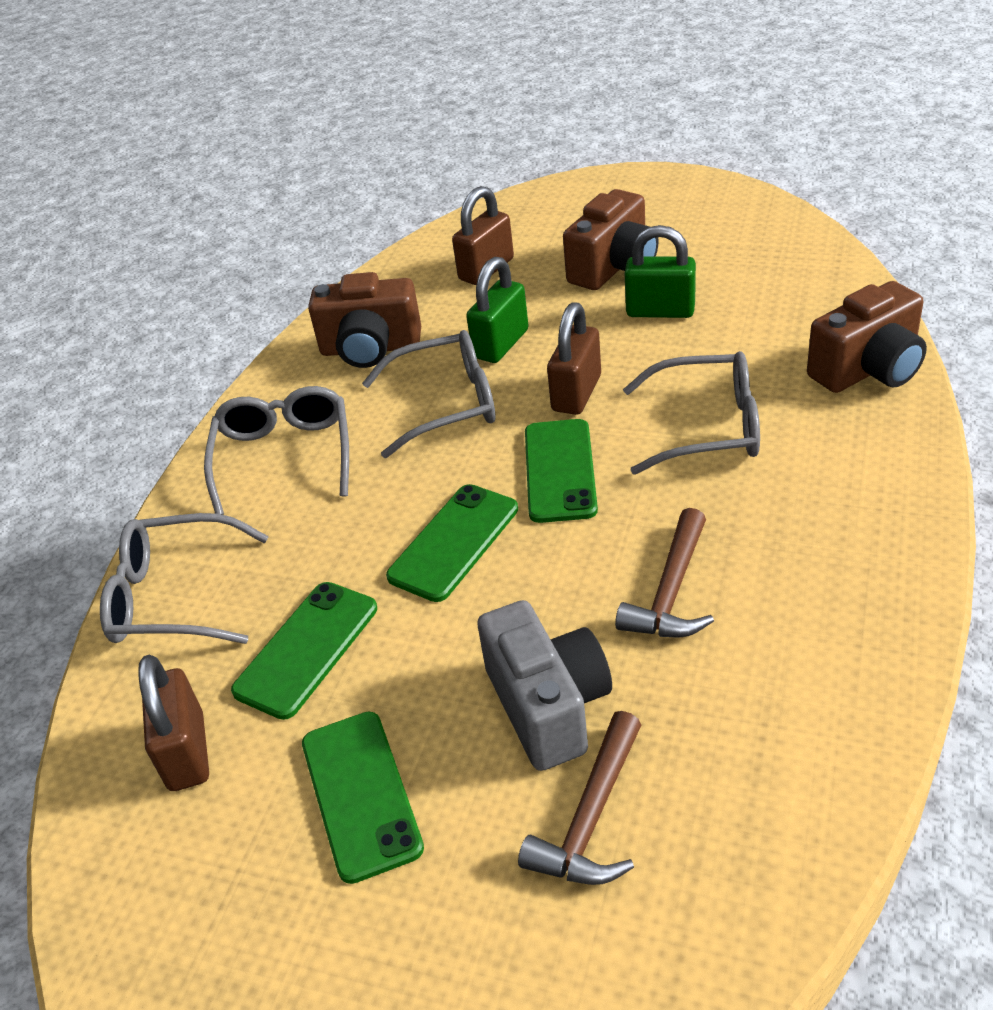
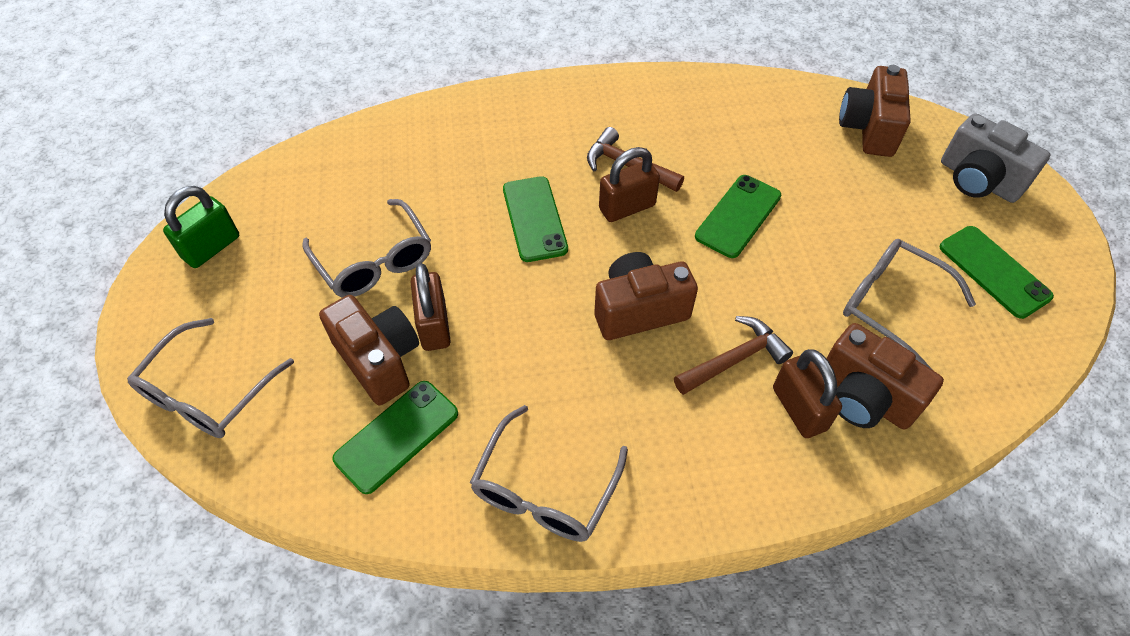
brown camera: [308,272,421,368] [563,189,659,290] [807,281,927,393] = 3 -> [319,295,419,405] [594,252,698,340] [826,323,944,429] [839,65,911,157] = 4
green padlock: [466,257,529,363] [625,225,696,318] = 2 -> [163,186,239,268] = 1

